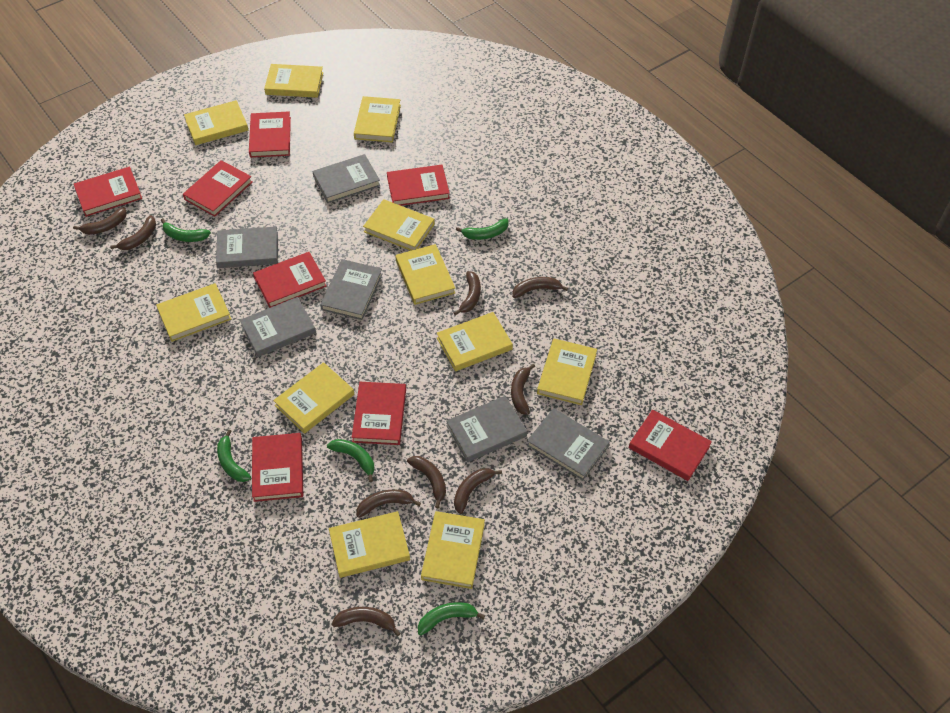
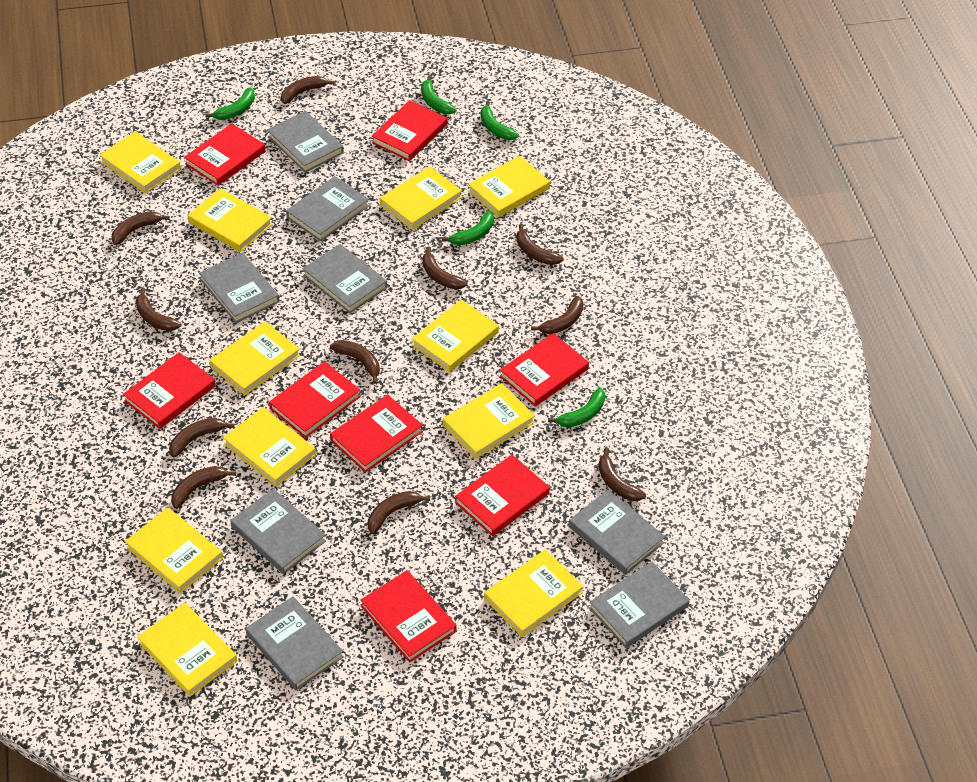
brown banana: [73,207,127,235] [110,215,156,250] [332,607,401,636] [357,489,421,518] [407,456,446,508] [454,271,481,315] [454,468,502,514] [511,364,535,415] [513,277,568,298] = 9 -> [112,211,170,245] [136,288,181,331] [169,418,234,458] [171,466,236,509] [281,76,335,104] [330,340,380,384] [368,491,430,534] [422,247,467,289] [516,224,564,265] [531,296,584,334] [598,447,646,501] = 11
grey book: [216,226,278,268] [240,297,316,357] [312,154,380,203] [320,259,383,320] [446,396,527,462] [527,408,609,480] = 6 -> [199,252,280,323] [230,489,326,574] [246,596,344,690] [267,111,344,173] [286,176,369,241] [303,244,387,313] [569,489,665,575] [589,561,690,648] = 8

